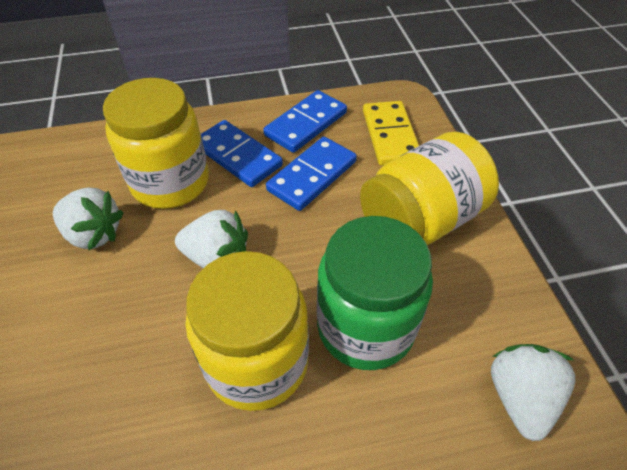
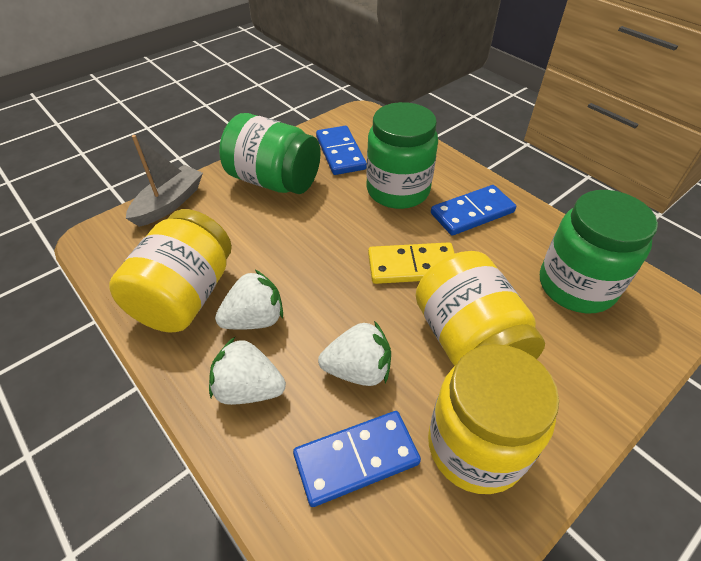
green jar: [317,216,433,370] = 1 -> [219,113,321,194] [366,102,438,209] [540,190,658,313] = 3
grey boat: none = 0 -> [126,135,203,227] = 1

